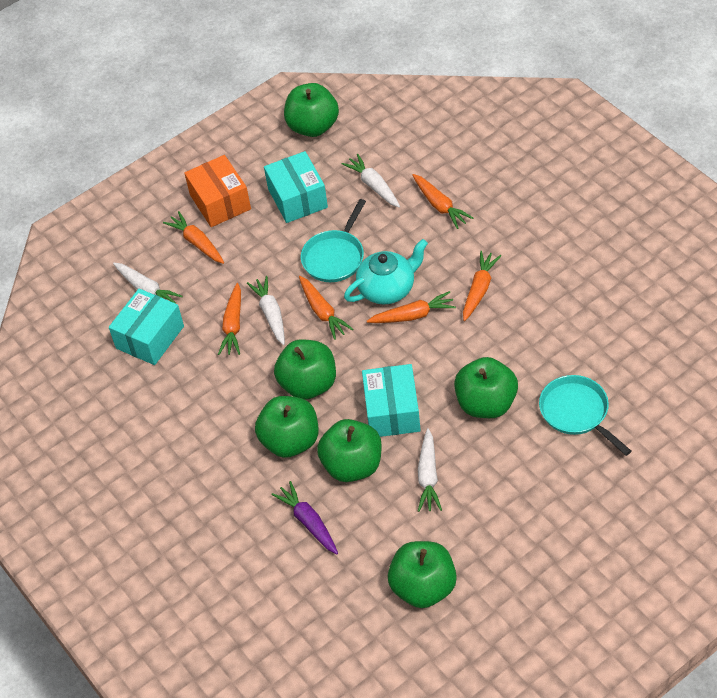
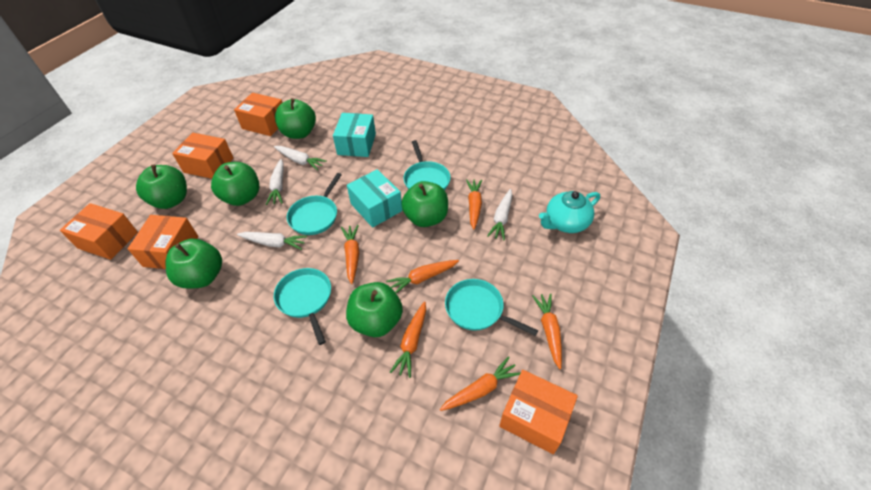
orange box: [184,155,251,227] = 1 -> [60,203,138,260] [128,215,198,269] [172,133,234,179] [234,93,283,136] [499,370,578,454] = 5
purple carrot: [271,481,338,554] = 1 -> none = 0
turquoise box: [109,289,184,365] [264,151,328,223] [362,364,421,437] = 3 -> [333,113,376,157] [347,169,403,228] = 2
turquoise pan: [301,199,366,282] [539,375,631,456] = 2 -> [274,268,331,345] [287,173,342,235] [404,140,451,190] [445,279,538,336] = 4

